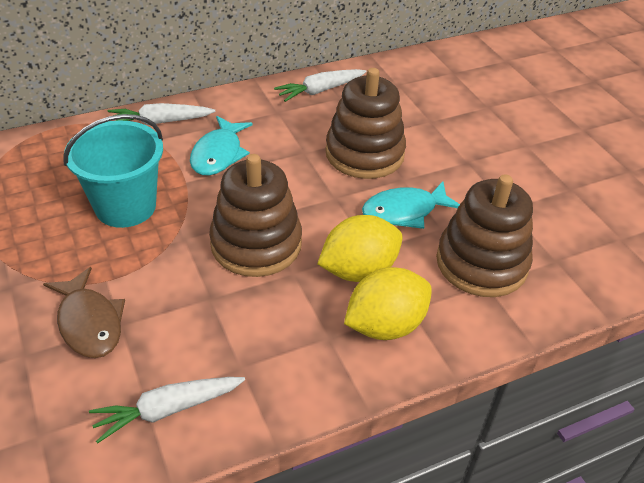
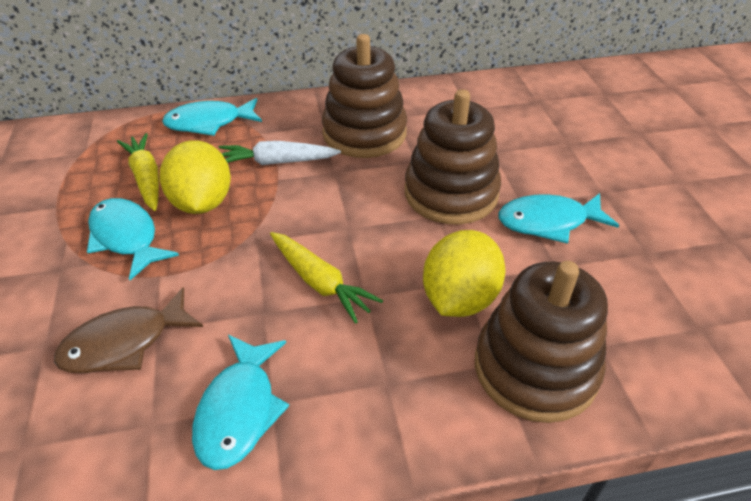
turquoise bucket: [63,114,163,228] = 1 -> none = 0
turquoise fish: [190,116,253,175] [362,181,460,229] = 2 -> [87,198,179,280] [162,98,262,136] [192,335,289,470] [498,193,619,244] = 4
white carrot: [89,377,245,444] [108,103,215,125] [274,69,366,102] = 3 -> [219,141,341,165] = 1
yellow carrot: none = 0 -> [117,133,159,211] [270,232,383,324] = 2

